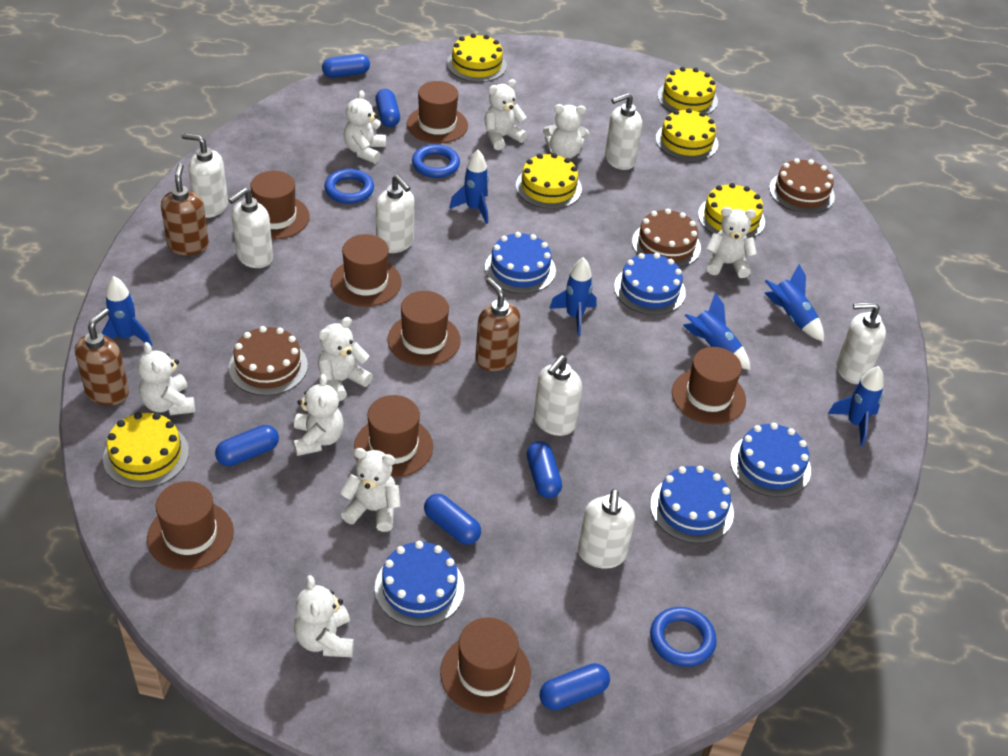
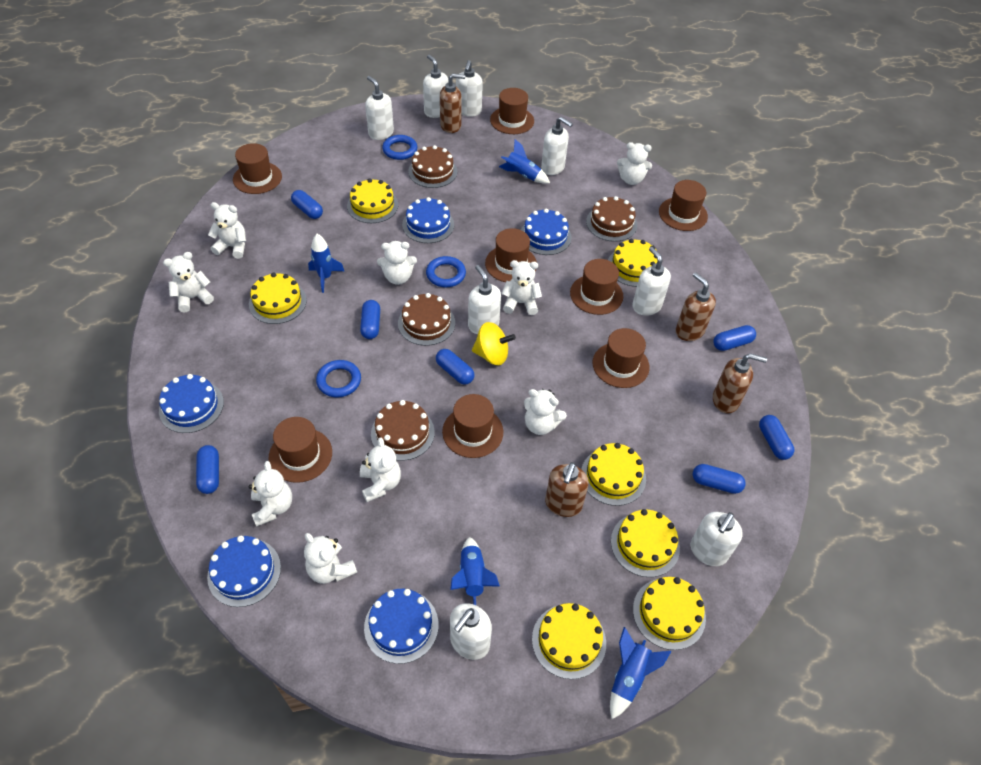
blue capsule: [215,425,279,466] [322,54,370,78] [375,89,400,127] [424,494,481,545] [527,441,562,498] [540,663,610,710] = 6 -> [196,445,219,494] [291,190,323,219] [360,300,380,339] [436,349,474,385] [692,464,746,494] [713,325,756,351] [759,415,794,460] = 7
blue rocket: [102,276,152,346] [449,150,489,224] [549,257,597,336] [683,293,751,370] [765,264,824,342] [828,366,884,446] = 6 -> [308,234,344,293] [450,537,500,605] [499,139,550,184] [610,627,672,719] = 4
brown cake: [229,326,308,396] [632,209,701,268] [769,158,835,214] = 3 -> [371,400,435,461] [398,293,455,346] [408,145,457,188] [586,196,637,242] = 4
brown soap dispenser: [75,308,129,406] [161,163,209,255] [475,278,520,371] = 3 -> [440,73,465,133] [545,462,589,517] [676,273,716,341] [713,353,767,413] = 4
white soap dispenser: [181,133,228,218] [228,188,273,268] [376,175,414,253] [534,355,582,436] [578,489,635,569] [605,93,642,170] [836,302,886,384] = 7 -> [365,76,394,140] [423,54,448,118] [450,603,492,660] [456,60,483,117] [468,265,501,334] [541,117,573,175] [632,247,671,316] [691,512,743,566] = 8
yellow cake: [103,412,189,489] [447,33,507,82] [516,153,582,209] [656,108,718,161] [657,67,718,115] [698,183,765,238] = 6 -> [249,273,307,324] [347,178,398,223] [532,603,606,679] [582,443,646,506] [608,239,658,287] [611,509,680,577] [633,577,706,650] = 7
yellow spinning top: none = 0 -> [472,322,516,365] = 1

